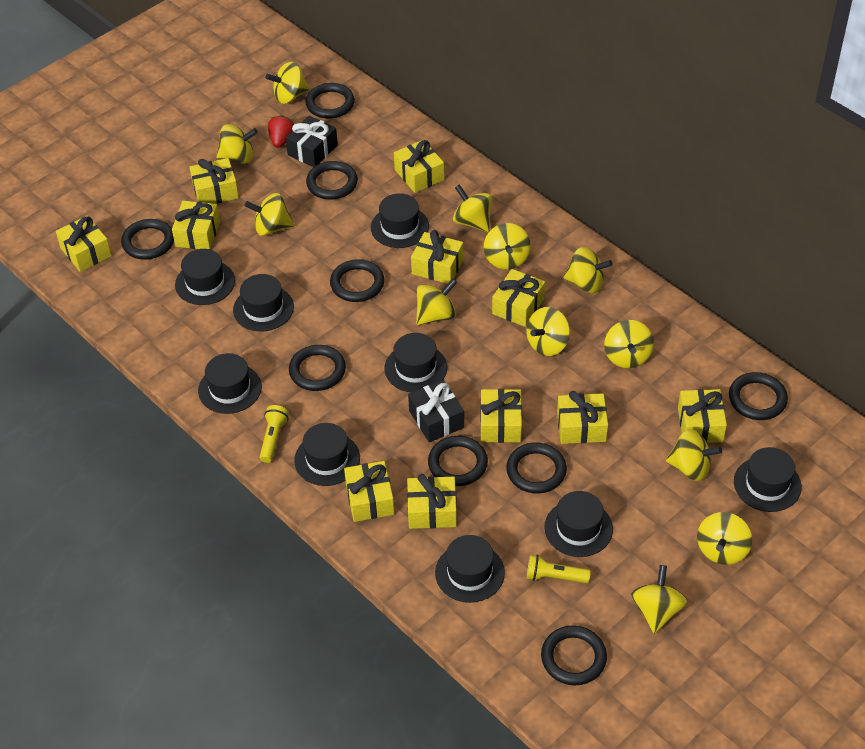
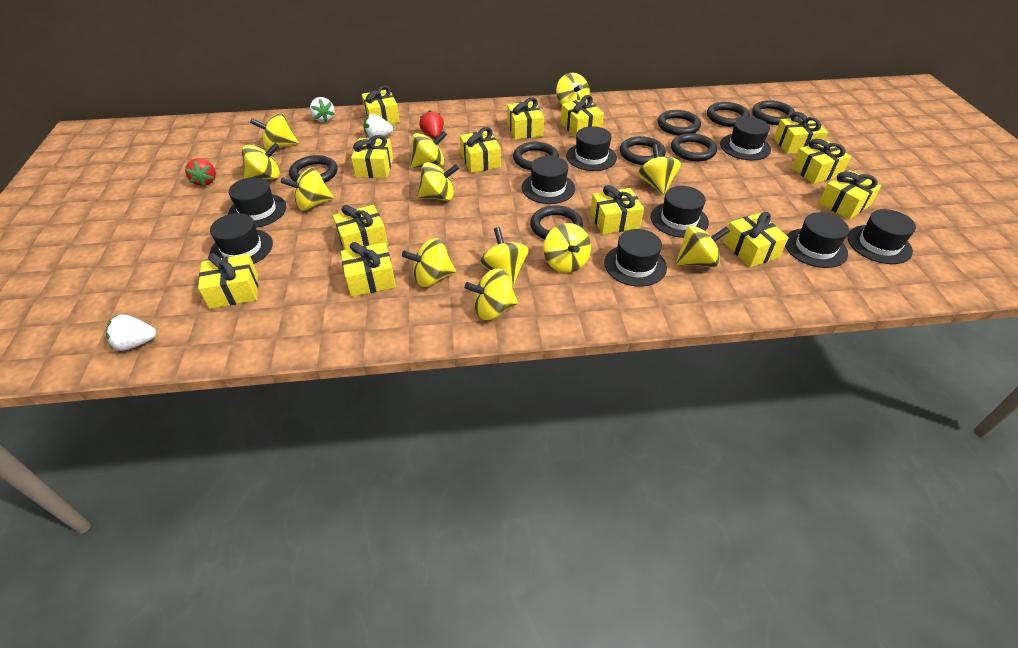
black gift: [286,116,338,167] [408,380,464,442] = 2 -> none = 0
black ring: [121,219,174,260] [289,345,346,391] [305,83,355,119] [306,161,358,200] [330,259,384,302] [428,436,488,486] [506,443,567,494] [541,625,607,685] [729,372,788,420] = 9 -> [289,155,338,183] [513,142,559,170] [530,205,583,239] [620,136,666,165] [658,110,701,136] [671,133,717,162] [707,102,750,127] [752,100,795,125] = 8
red strawberry: [268,115,294,148] = 1 -> [185,158,216,187] [419,110,444,139] = 2
white strawberry: none = 0 -> [106,315,156,351] [310,97,334,122] [364,114,393,139] = 3
yellow flashlight: [260,405,289,463] [527,555,591,583] = 2 -> none = 0
yellow gift: [56,216,112,272] [172,201,220,249] [190,158,239,204] [344,461,394,522] [394,140,444,193] [407,474,457,529] [411,230,463,284] [480,389,522,443] [492,269,545,327] [557,391,608,444] [678,389,727,443] = 11 -> [198,253,258,309] [333,205,388,250] [341,242,396,297] [351,135,393,178] [362,86,400,124] [460,127,501,173] [507,98,544,140] [561,95,604,138] [590,185,644,235] [723,212,789,267] [774,112,828,154] [791,139,851,184] [819,170,882,219] = 13

